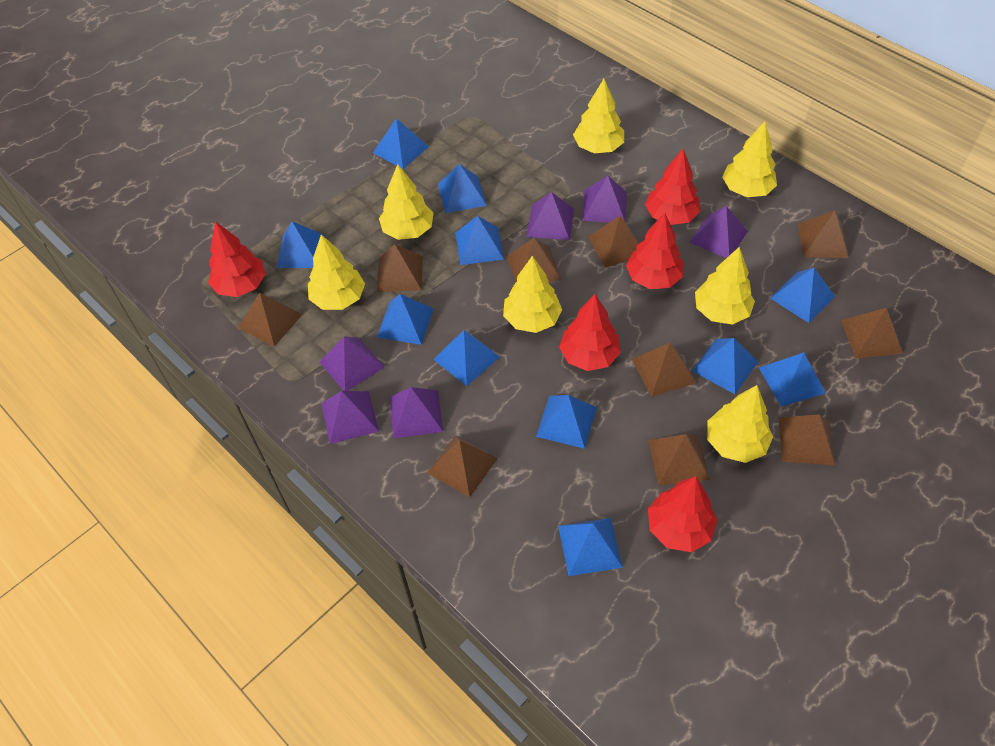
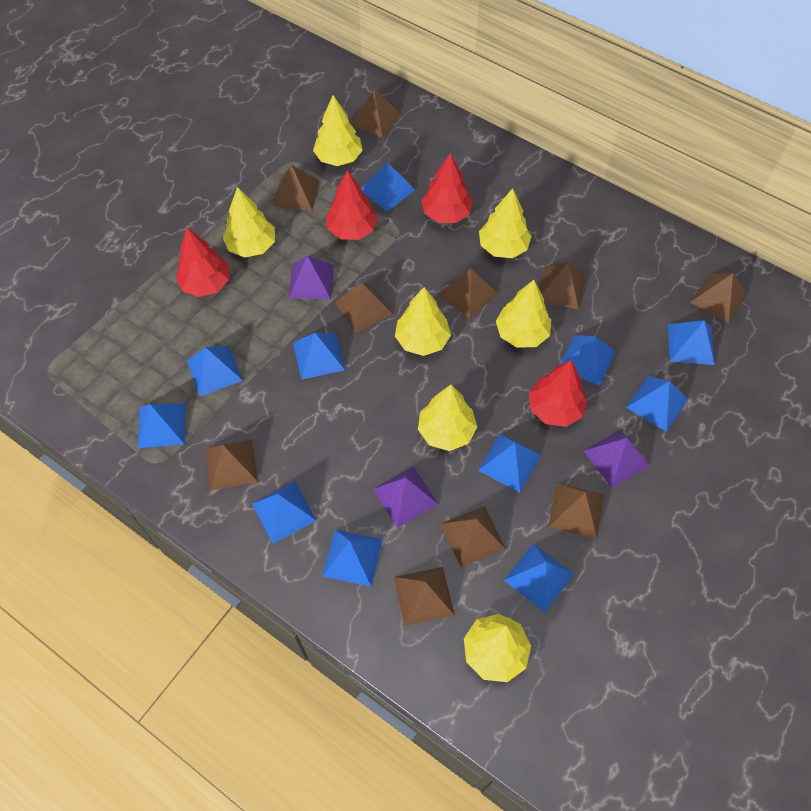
purple pyramid: [319,337,385,391] [321,391,379,444] [390,387,443,439] [527,192,574,241] [582,176,627,222] [690,206,748,258] = 6 -> [289,256,334,299] [373,466,438,528] [584,430,649,488] = 3
red tree: [208,221,266,297] [559,294,621,371] [626,213,683,289] [645,149,700,225] [648,476,717,552] = 5 -> [176,227,229,297] [326,170,378,240] [421,153,473,223] [529,360,587,427] = 4

